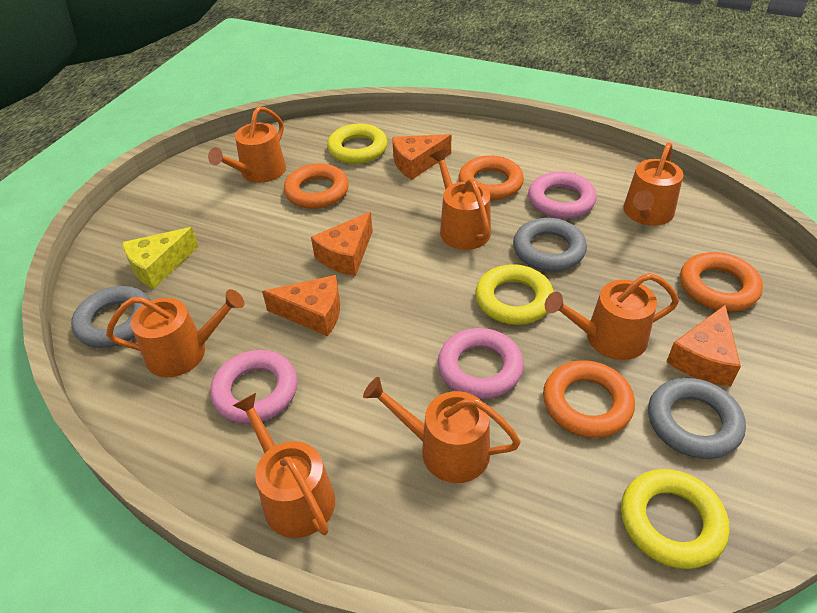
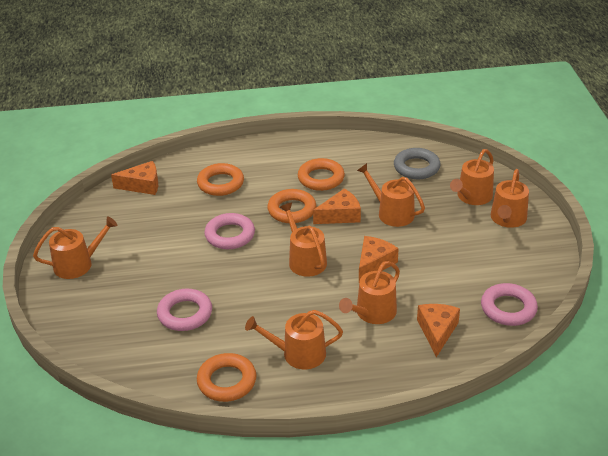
grey ring: [71,286,151,348] [513,218,587,271] [648,378,746,459] = 3 -> [394,148,440,179] = 1
yellow cheese: [122,227,199,289] = 1 -> none = 0
yellow ring: [327,123,387,164] [475,264,554,325] [621,469,730,569] = 3 -> none = 0

